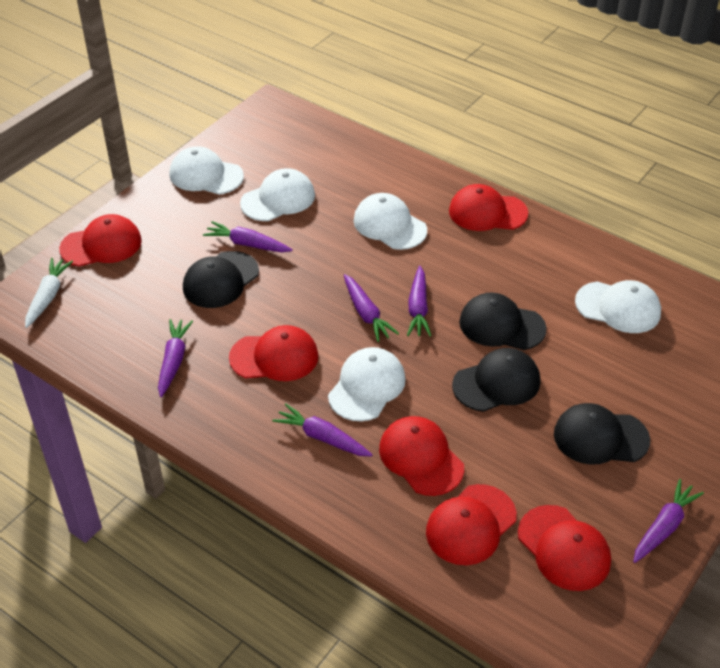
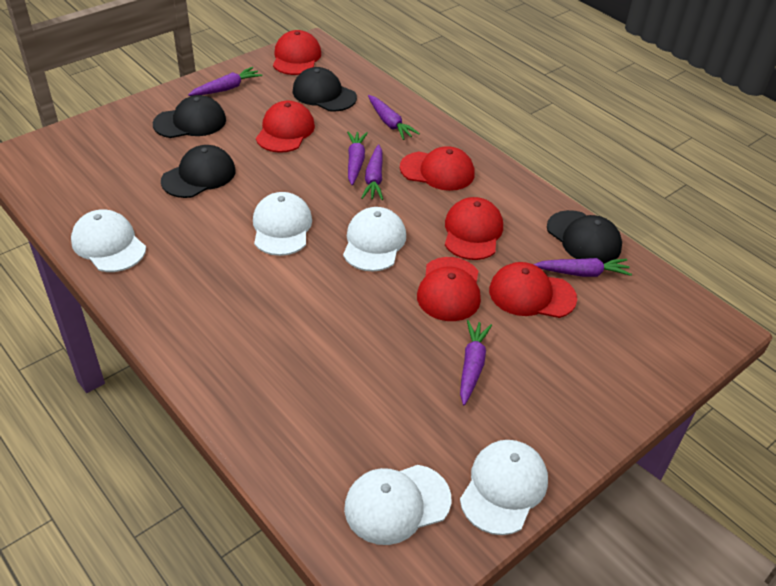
white carrot: [25,258,73,328] = 1 -> none = 0

